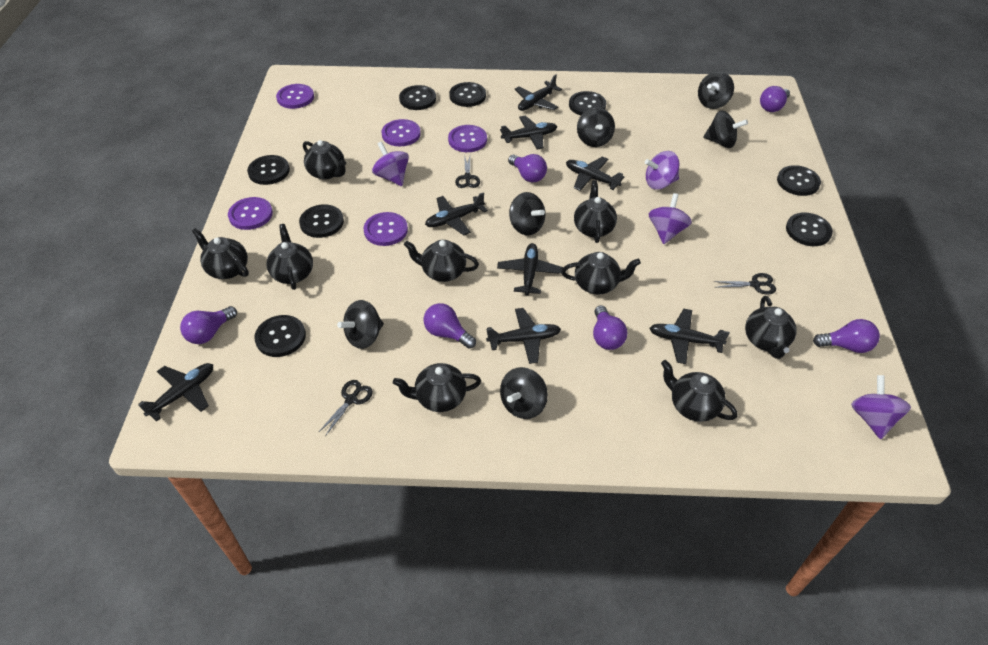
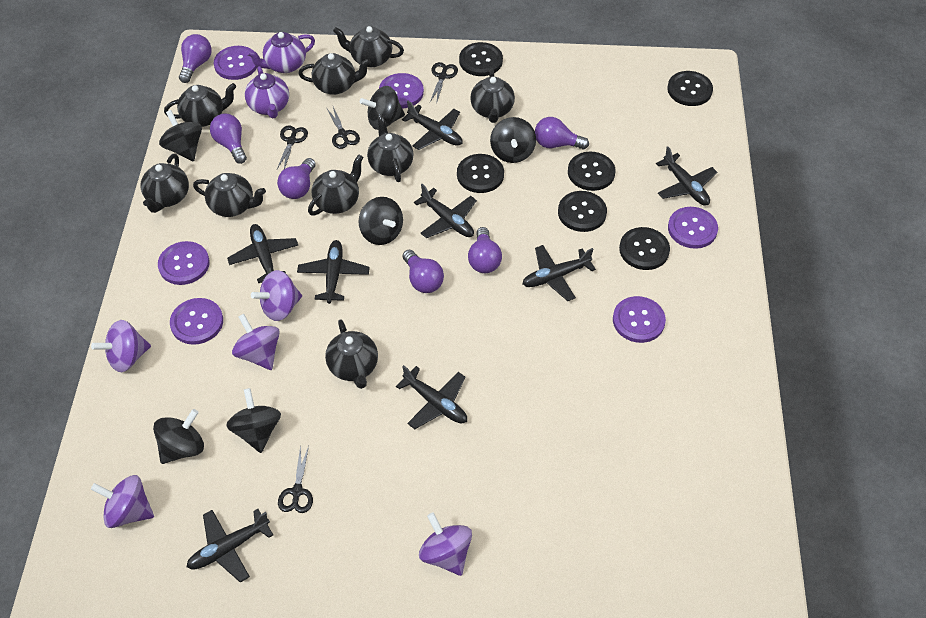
black button: [247,155,290,185] [255,315,306,357] [299,205,344,238] [399,85,436,110] [449,82,486,107] [569,91,606,115] [777,165,821,196] [786,213,833,246] = 8 -> [457,154,504,193] [459,42,503,76] [558,191,607,232] [568,152,616,191] [619,227,670,270] [667,71,713,106] = 6
black scissors: [319,380,373,436] [455,155,480,188] [714,273,776,295] = 3 -> [277,125,308,169] [278,445,313,513] [327,107,360,149] [430,62,458,104] = 4
purple button: [228,197,273,230] [276,84,314,109] [363,212,408,246] [382,119,421,146] [448,125,487,152] = 5 -> [158,241,210,285] [170,298,223,345] [214,46,257,80] [379,73,424,108] [613,296,666,343] [668,207,718,249] = 6
purple spinning top: [372,141,409,186] [645,151,679,190] [649,193,692,244] [851,375,911,439] = 4 -> [91,320,151,372] [91,475,154,528] [232,314,280,370] [251,270,302,321] [419,513,472,576] = 5
purple teapot: none = 0 -> [245,66,289,119] [246,32,315,73] = 2

